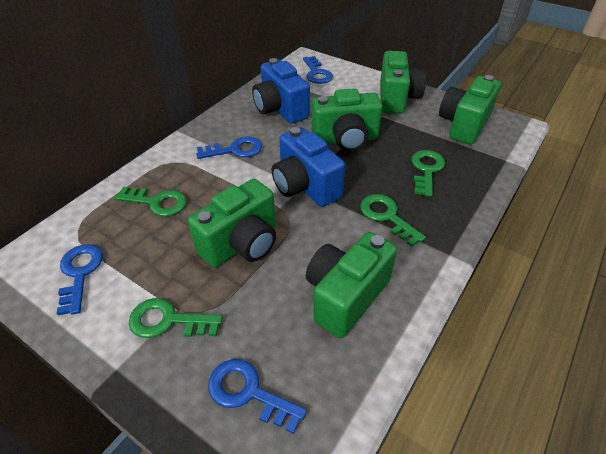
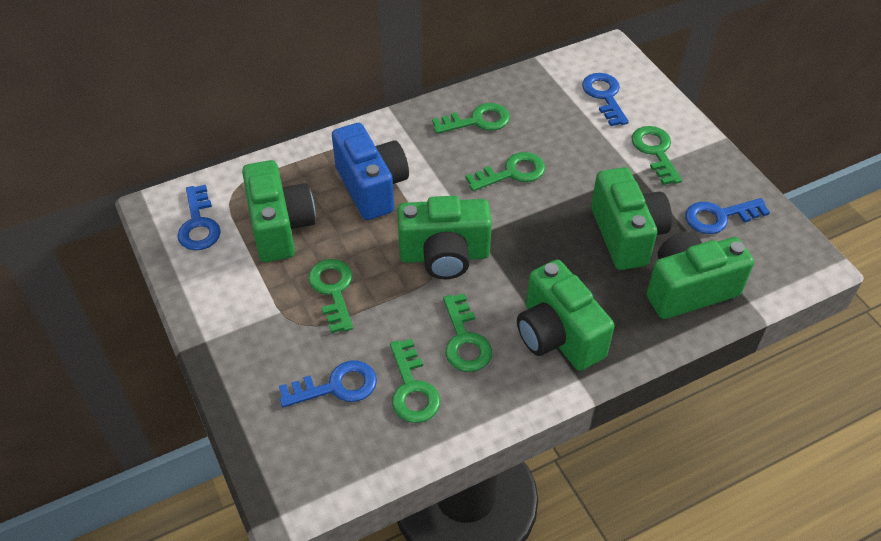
blue camera: [252,58,310,124] [272,127,345,207] = 2 -> [332,123,409,220] = 1
green key: [114,186,187,217] [129,298,223,338] [360,194,426,247] [411,150,445,197] = 4 -> [308,259,353,333] [390,339,440,423] [432,103,510,134] [443,293,492,372] [465,152,545,191] [631,126,682,185] = 6

